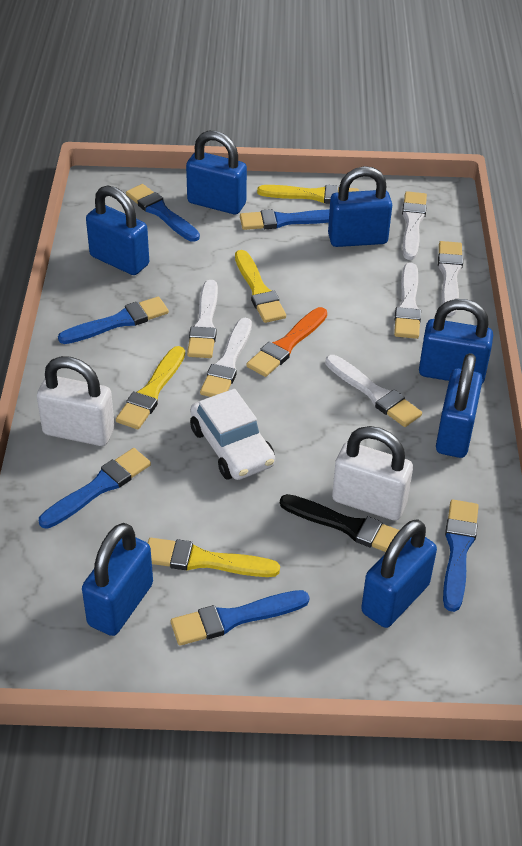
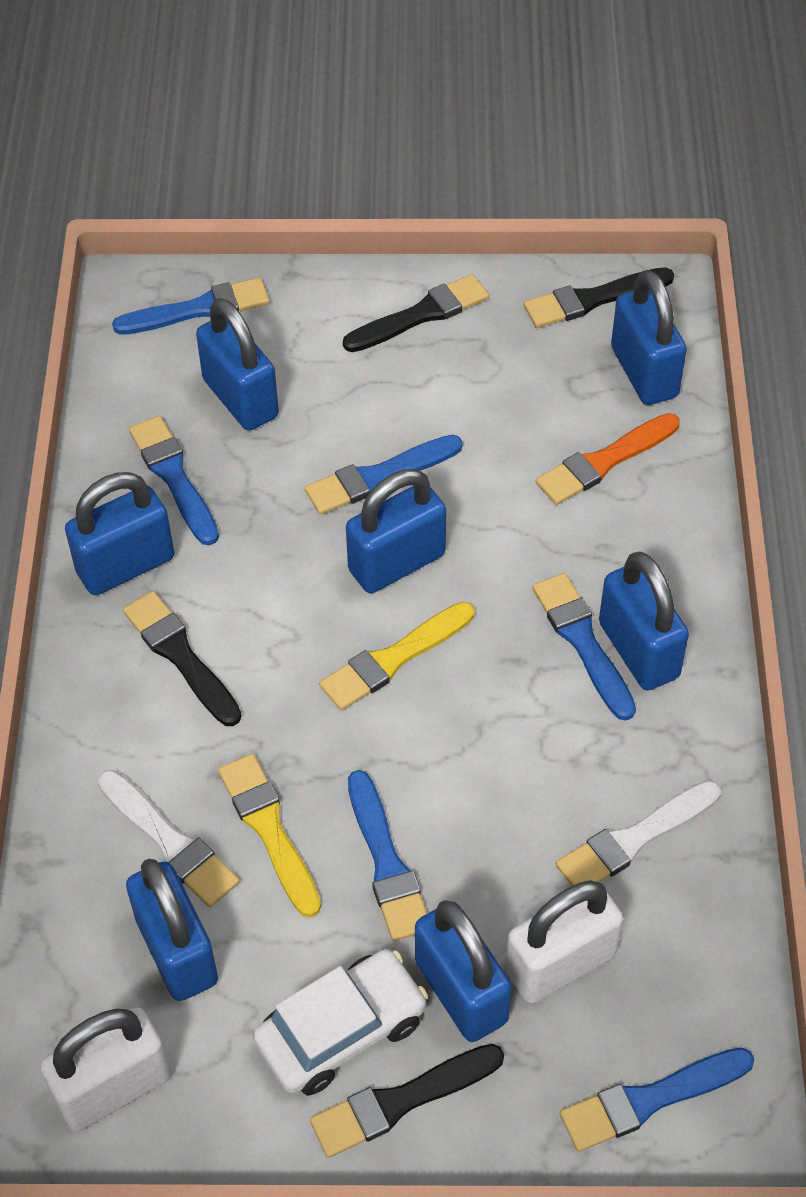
black brush: [280,494,400,552] = 1 -> [123,591,242,726] [310,1044,504,1158] [343,274,489,352] [523,267,674,328] = 4
white brush: [187,280,218,358] [200,318,252,397] [325,355,422,427] [394,263,421,339] [402,191,427,260] [438,241,463,316] = 6 -> [98,770,239,907] [556,780,721,886] = 2
yellow brush: [116,346,185,429] [148,538,280,577] [235,250,286,323] [257,185,359,204] = 4 -> [218,754,321,918] [319,602,474,711] = 2

